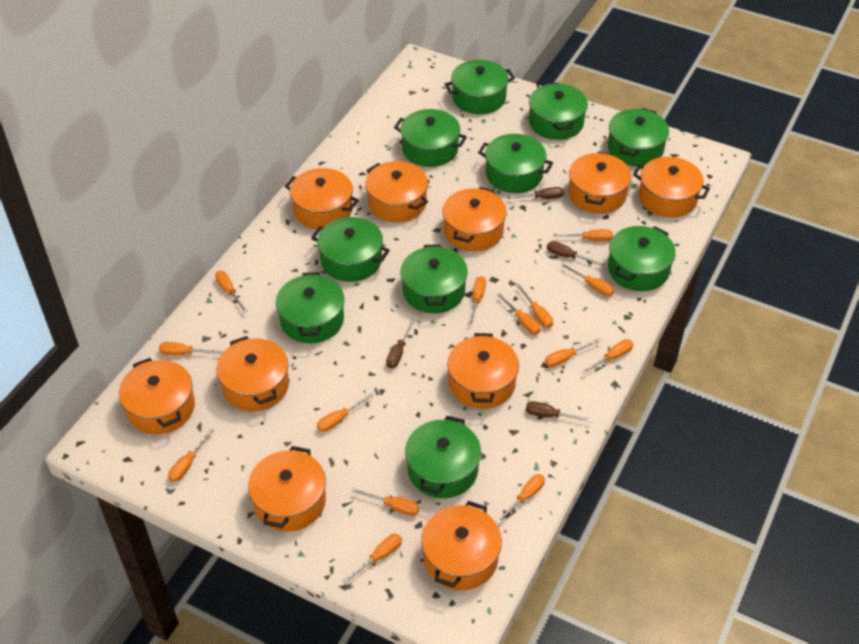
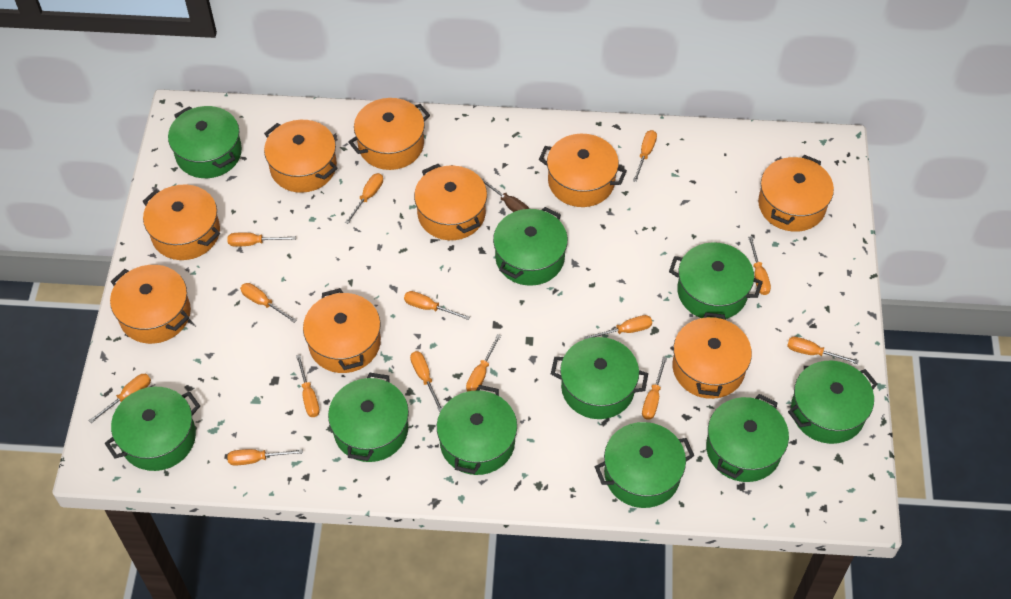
brown screwdriver: [386,319,415,368] [507,187,564,199] [526,401,593,422] [547,241,604,267] = 4 -> [480,177,529,212] = 1
orange pot: [119,358,195,434] [216,336,289,412] [248,446,326,532] [285,168,359,229] [365,161,428,222] [421,501,502,590] [442,187,507,251] [447,333,519,409] [568,151,632,214] [633,157,710,218] = 10 -> [110,265,191,344] [142,185,220,260] [264,120,337,193] [303,288,381,373] [348,98,430,170] [414,164,487,240] [539,134,627,207] [672,312,752,399] [758,155,834,232] = 9

